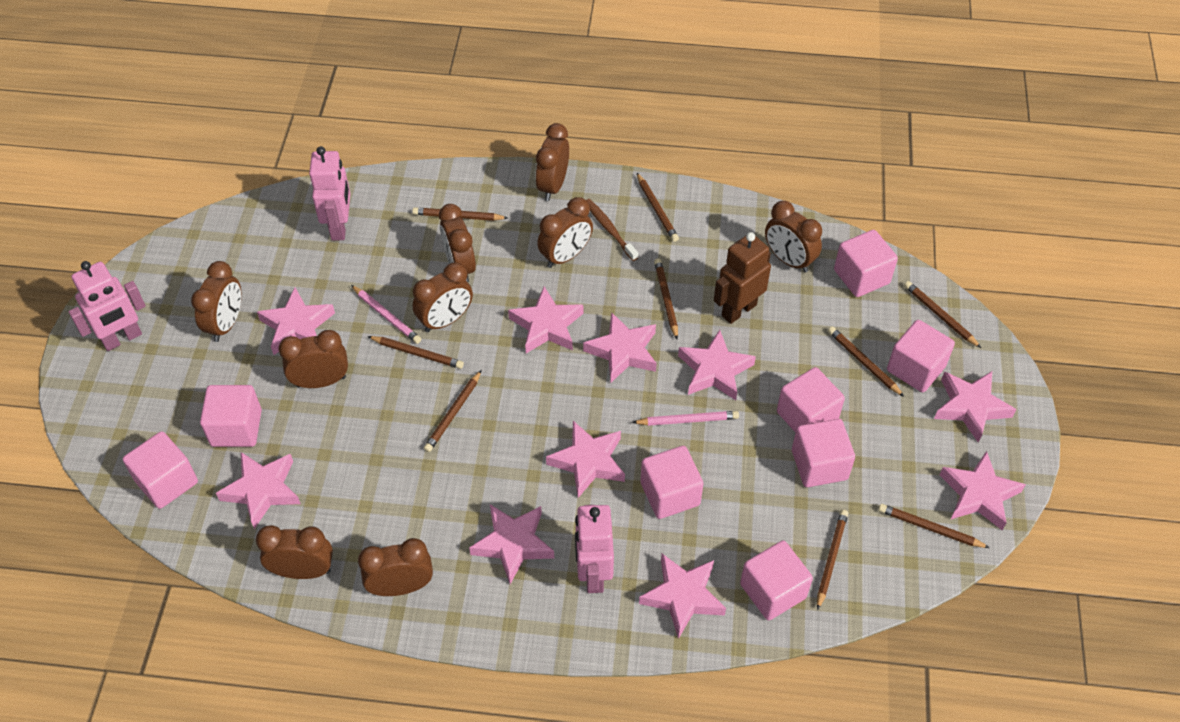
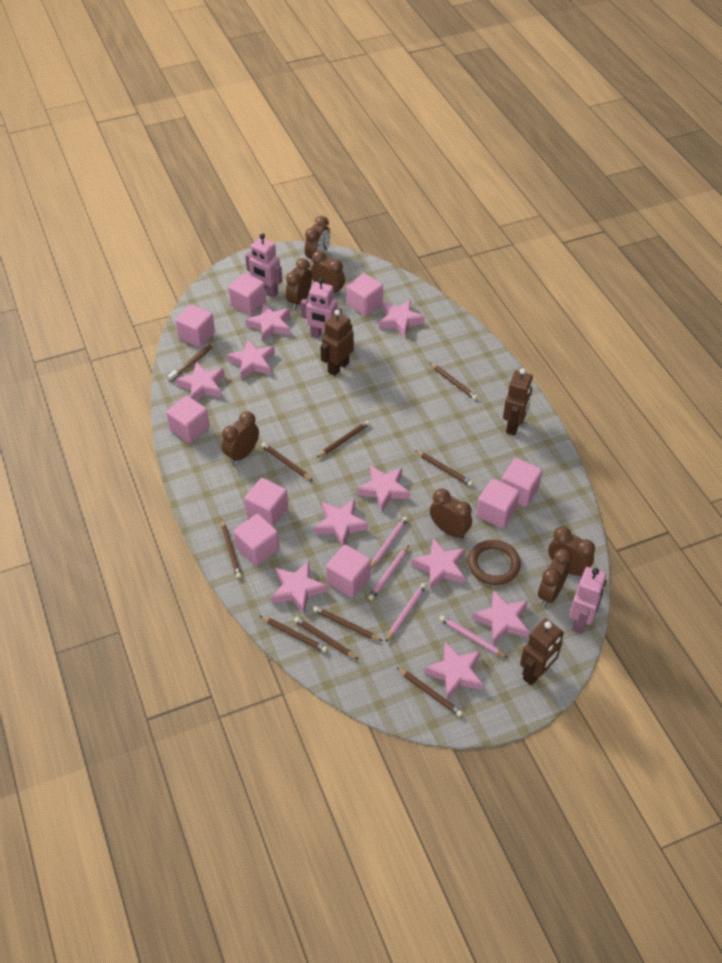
brown clock: [191,261,242,342] [256,525,333,579] [278,330,348,388] [358,538,433,596] [413,262,473,332] [439,204,476,282] [535,123,569,201] [537,197,593,268] [765,201,822,273] = 9 -> [222,411,259,464] [286,258,312,309] [305,216,330,265] [311,251,345,297] [430,489,472,540] [538,549,572,606] [548,527,595,577] = 7
brown ring: none = 0 -> [468,540,521,585] = 1
brown robot: [714,232,771,324] = 1 -> [320,310,354,376] [503,368,533,435] [520,619,564,685] = 3
pink cube: [123,431,198,509] [200,385,262,447] [640,446,704,519] [740,541,813,620] [777,367,845,433] [792,419,855,487] [834,230,898,297] [887,320,955,392] = 8 -> [166,396,209,443] [175,304,215,348] [228,273,266,315] [234,514,279,566] [244,478,288,526] [326,545,371,598] [347,273,383,316] [476,478,520,528] [501,458,542,507] = 9
pink pencil: [351,285,421,344] [632,411,739,426] = 2 -> [368,545,409,600] [371,517,408,569] [386,583,426,642] [439,615,508,658] = 4

